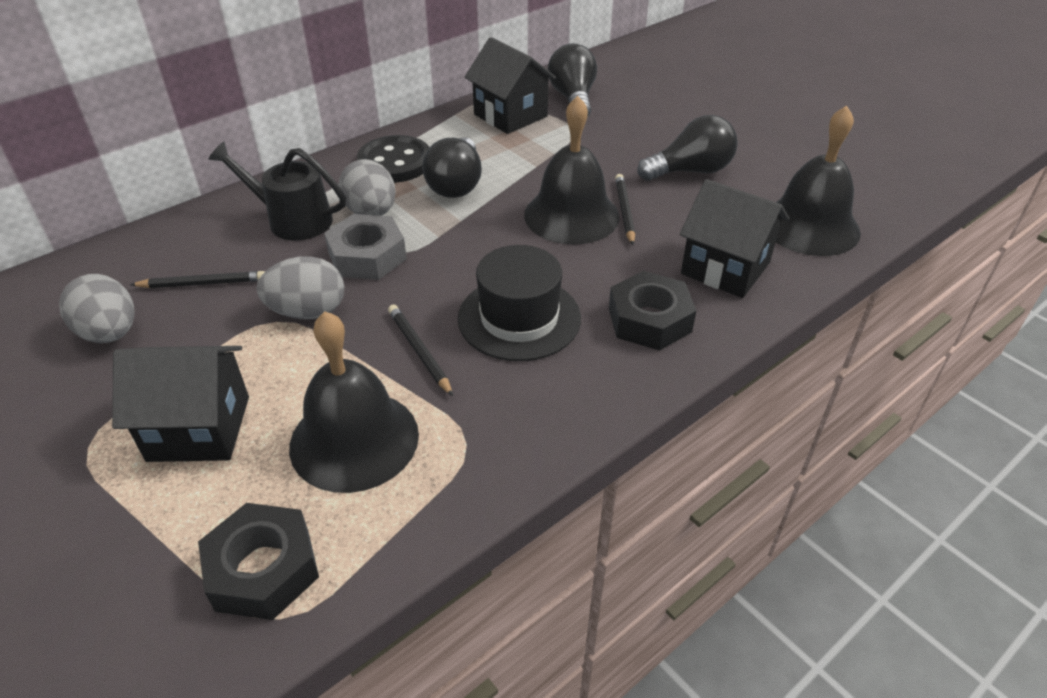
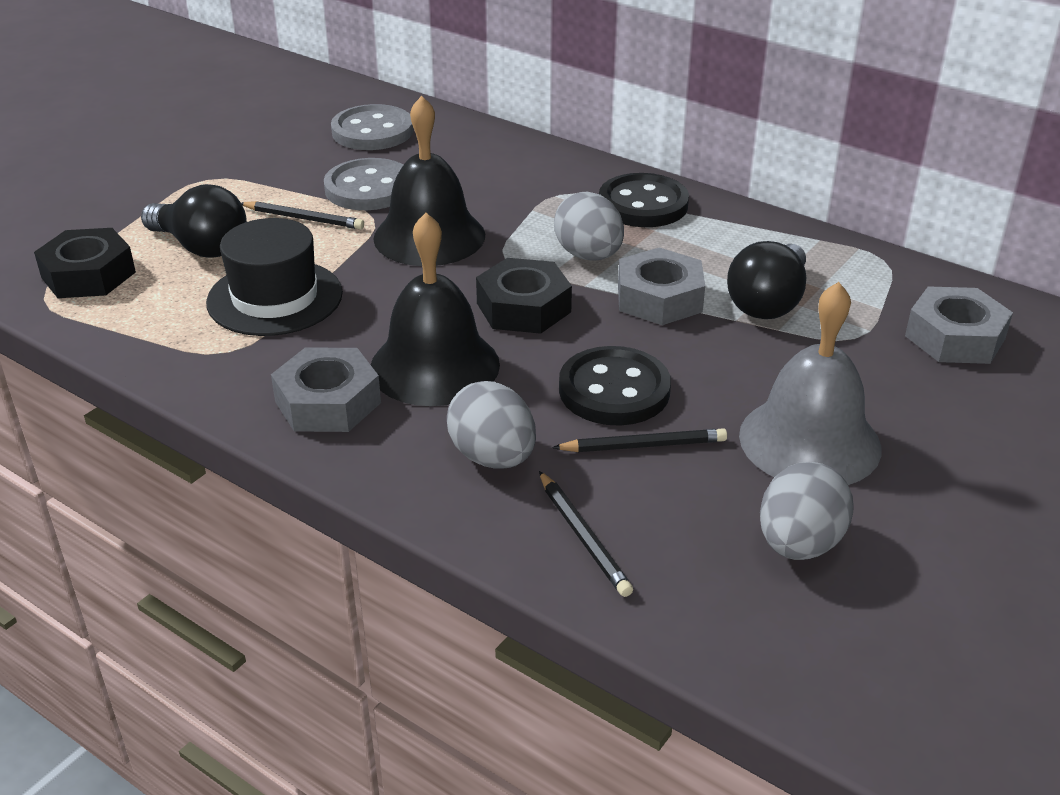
black bell: [289,311,419,493] [524,96,619,244] [776,106,861,256] = 3 -> [371,213,500,406] [373,96,485,266] = 2
black button: [357,135,430,183] = 1 -> [559,346,671,426] [599,173,689,227] = 2
black house: [112,346,249,462] [465,37,556,134] [680,179,789,298] = 3 -> none = 0
black light bulb: [422,137,482,198] [548,43,597,117] [637,115,738,181] = 3 -> [141,184,247,258] [727,241,806,319] = 2
black watering can: [208,142,346,241] = 1 -> none = 0
grey bell: none = 0 -> [739,282,881,485] = 1
grey button: none = 0 -> [324,158,403,210] [331,104,413,150] = 2
grey nut: [324,214,407,280] = 1 -> [271,347,381,432] [618,247,705,325] [905,286,1013,364] = 3

